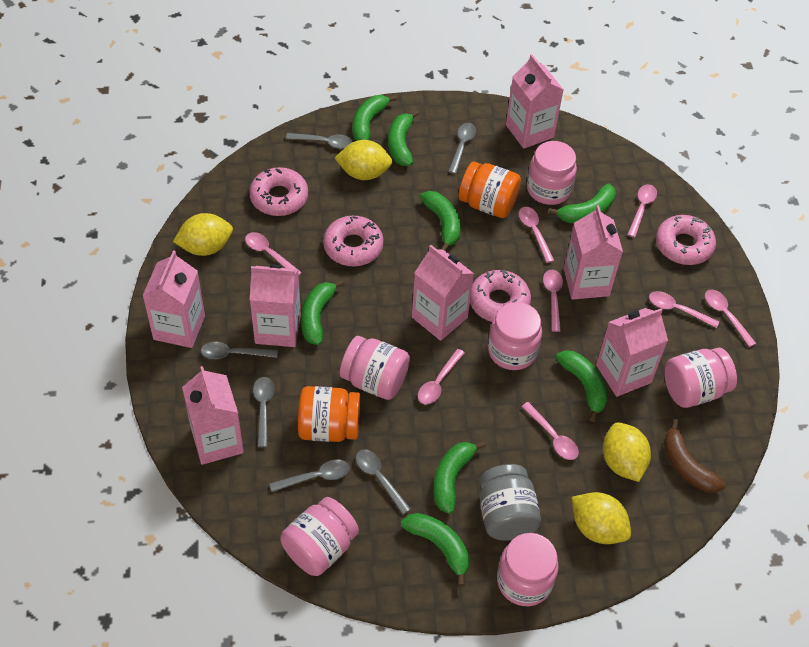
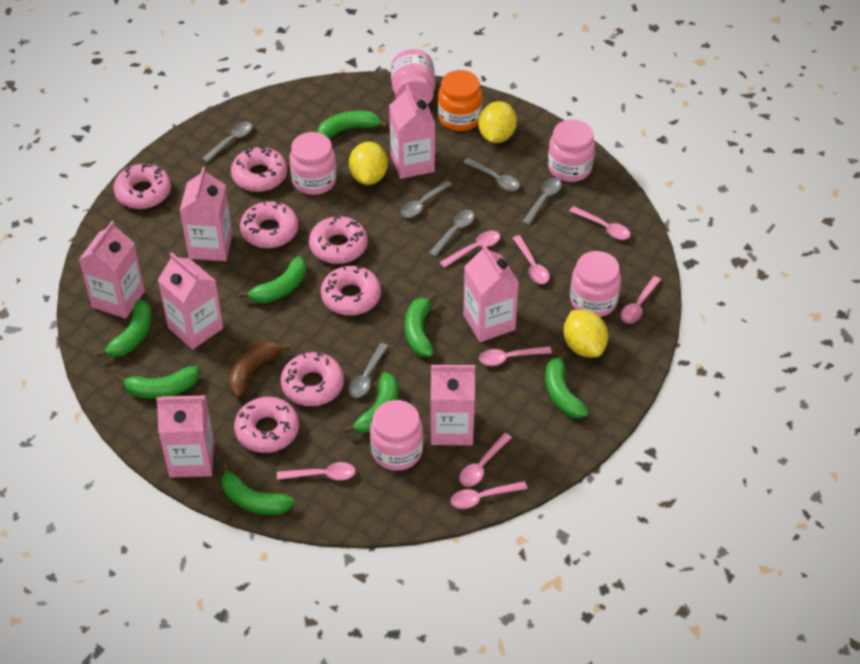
grey jar: [479,464,541,541] = 1 -> none = 0
orange jar: [298,386,360,442] [459,161,521,218] = 2 -> [438,70,482,131] = 1
pink donut: [249,167,308,216] [323,216,383,266] [470,270,531,322] [656,215,716,265] = 4 -> [113,163,171,209] [231,146,288,192] [234,397,299,453] [240,201,298,248] [281,352,344,406] [309,216,368,264] [321,266,381,316] = 7
pink jar: [280,497,359,576] [340,336,410,400] [488,302,542,370] [497,533,559,606] [527,141,577,205] [664,348,737,408] = 6 -> [290,132,337,195] [370,400,423,471] [391,49,435,104] [548,119,595,182] [570,251,621,317] = 5
yellow lemon: [173,213,233,256] [335,140,392,180] [572,492,631,544] [603,422,651,482] = 4 -> [349,142,388,185] [478,101,517,143] [563,310,608,357] = 3

